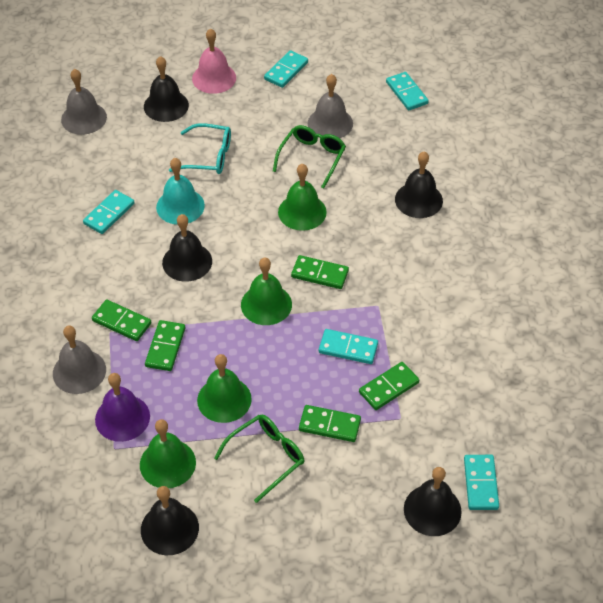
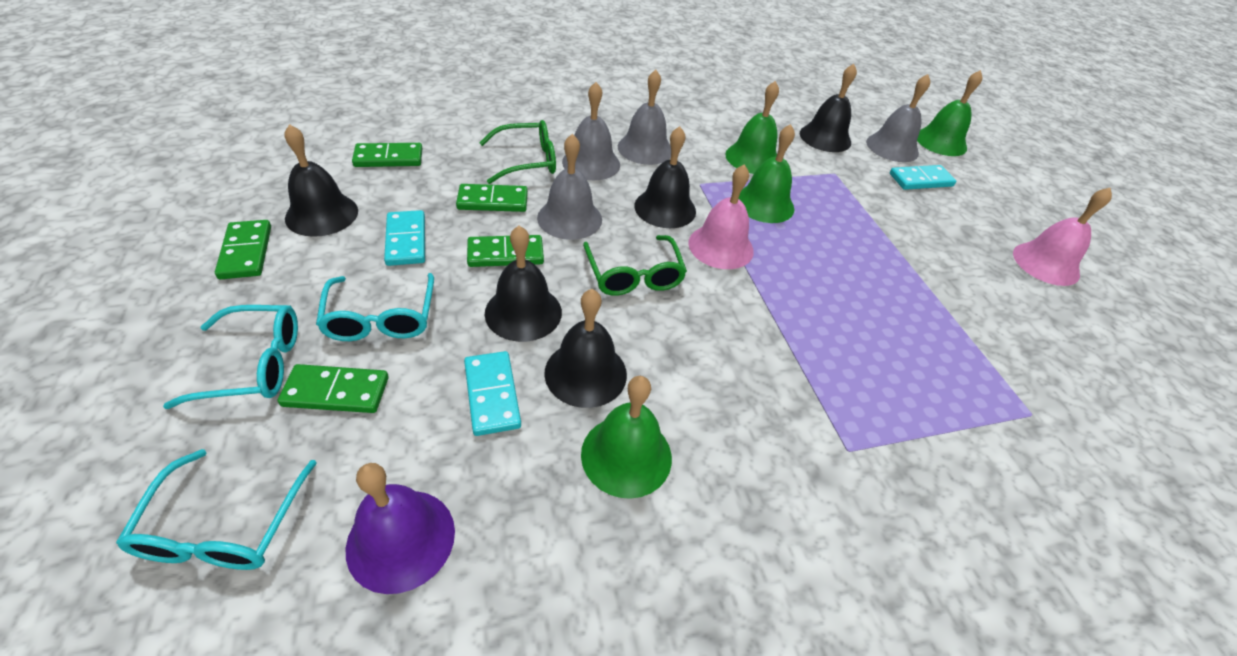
grey bell: [53,326,106,394] [61,69,107,135] [308,74,353,138] = 3 -> [537,134,602,240] [562,82,620,180] [618,70,671,165] [866,74,930,162] = 4
pink bell: [192,28,236,94] = 1 -> [688,165,754,269] [1013,188,1112,286] = 2
turquoise bell: [156,158,205,225] = 1 -> none = 0
turquoise domino: [83,190,134,234] [264,50,308,88] [319,329,378,364] [386,72,429,111] [464,455,499,510] = 5 -> [384,210,425,266] [464,351,521,436] [890,165,956,190] = 3
turquoise glasses: [169,123,231,174] = 1 -> [116,449,317,570] [163,305,298,409] [316,273,434,341] = 3

